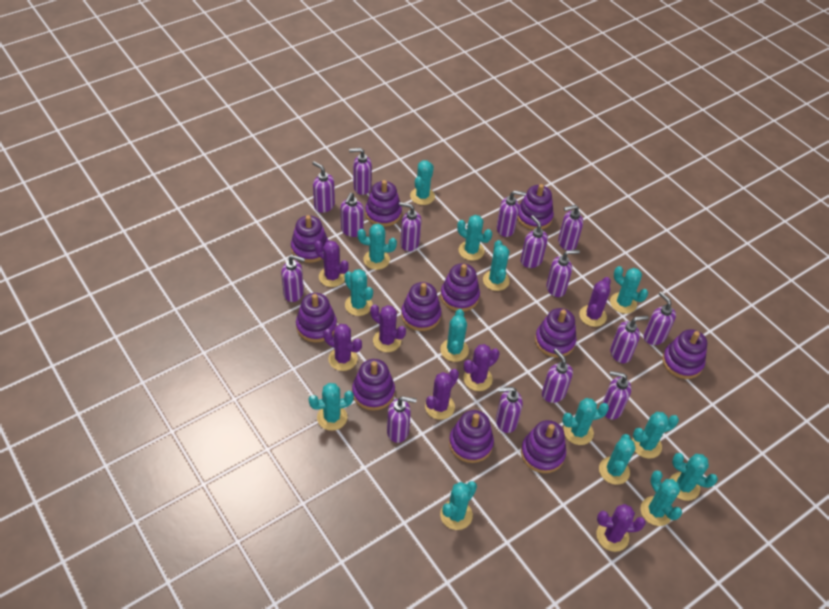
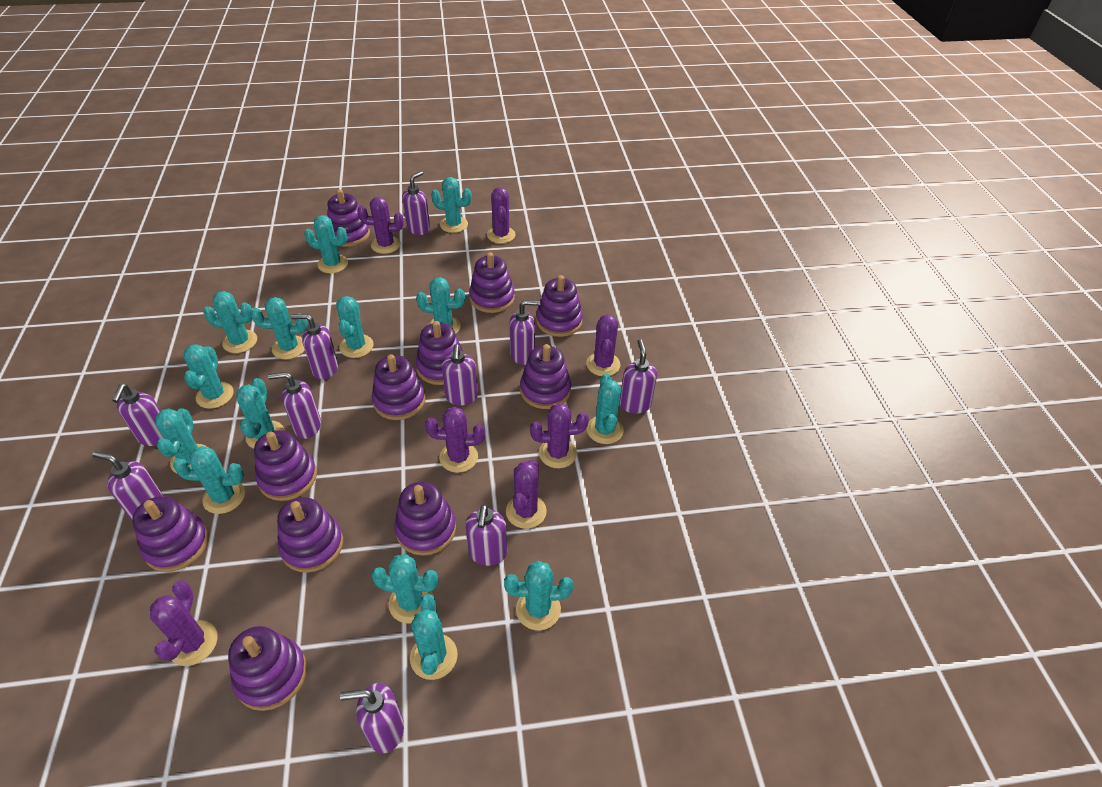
purple soap dispenser: [281,255,305,302] [312,161,335,213] [341,193,364,237] [349,148,372,195] [387,396,417,443] [399,202,422,251] [496,387,523,433] [497,190,526,237] [520,215,548,268] [542,348,573,403] [546,250,580,297] [558,205,583,250] [602,371,631,420] [610,315,649,363] [644,292,676,345] = 15 -> [92,451,163,520] [112,384,163,446] [268,372,321,439] [291,314,338,380] [340,683,404,753] [402,171,430,235] [442,344,478,406] [466,504,507,566] [509,300,541,365] [620,339,657,414] = 10

